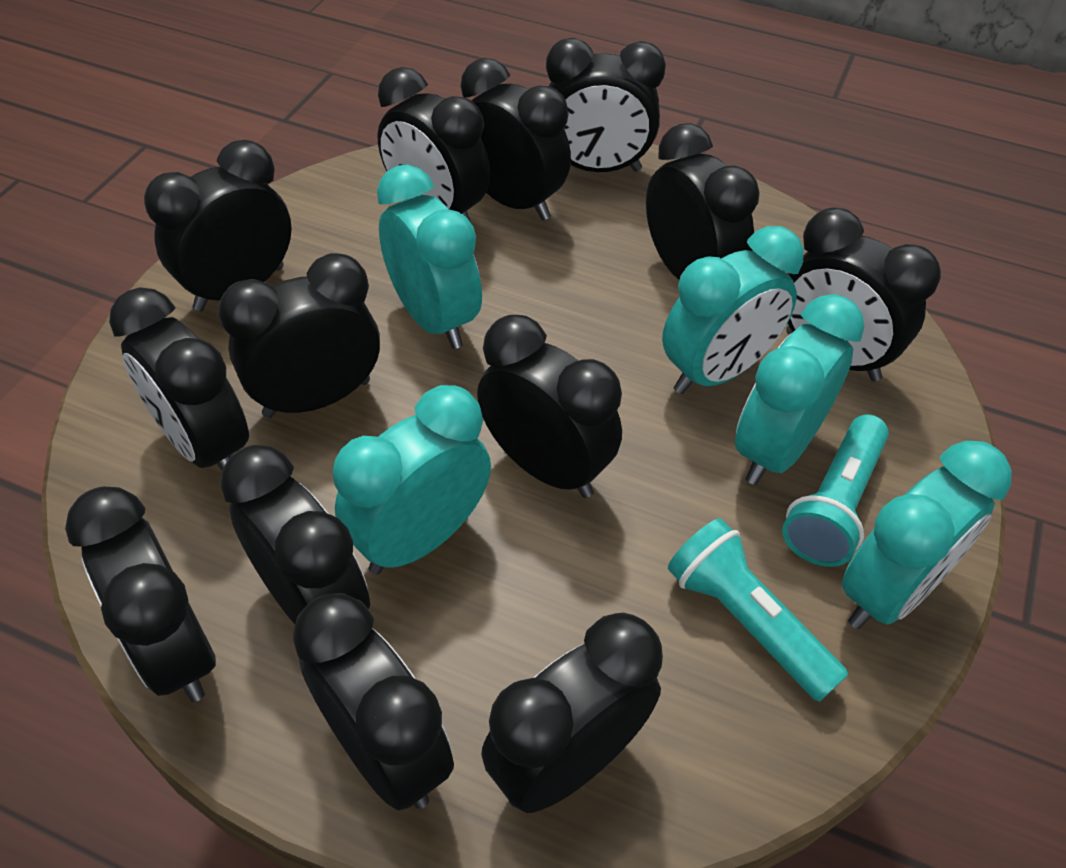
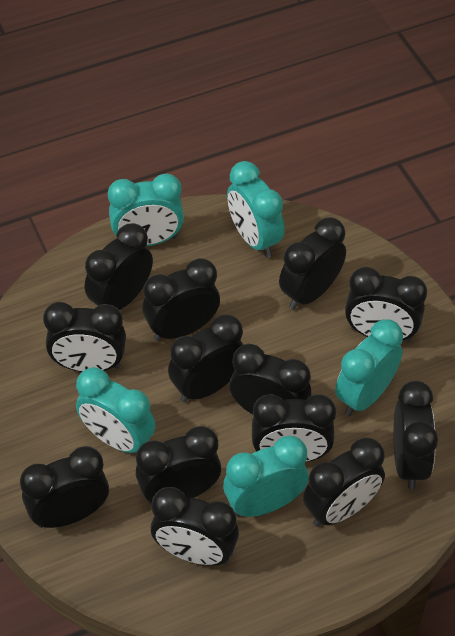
turquoise flashlight: [668,518,848,702] [782,414,889,567] = 2 -> none = 0

